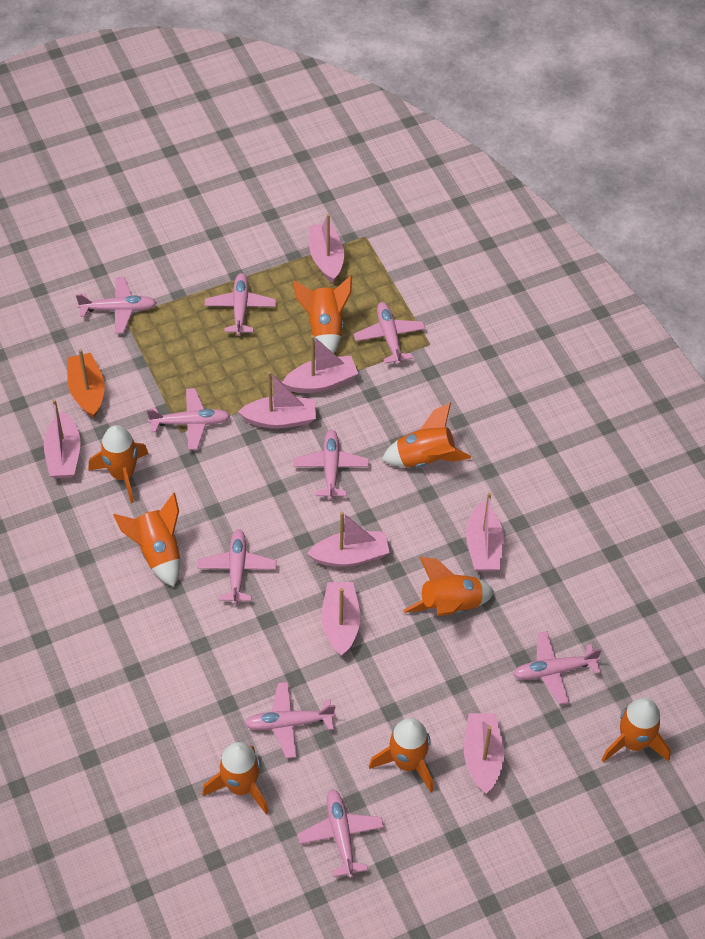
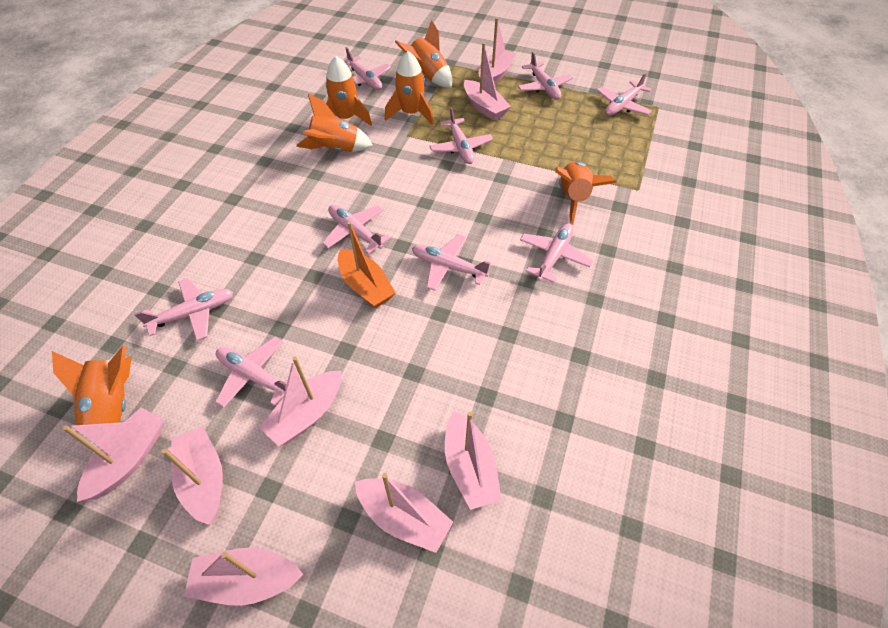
orange rocket: [88,425,149,503] [113,493,180,587] [202,742,269,814] [293,275,352,353] [369,718,433,792] [381,403,471,467] [403,557,494,616] [602,698,671,762] = 8 -> [52,346,132,453] [296,94,372,152] [326,56,372,126] [385,51,434,125] [395,20,452,88] [555,162,616,225] = 6

